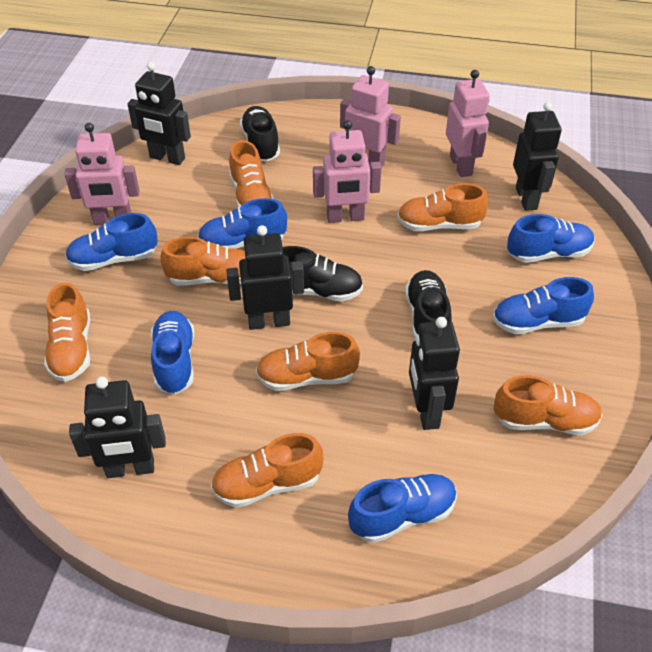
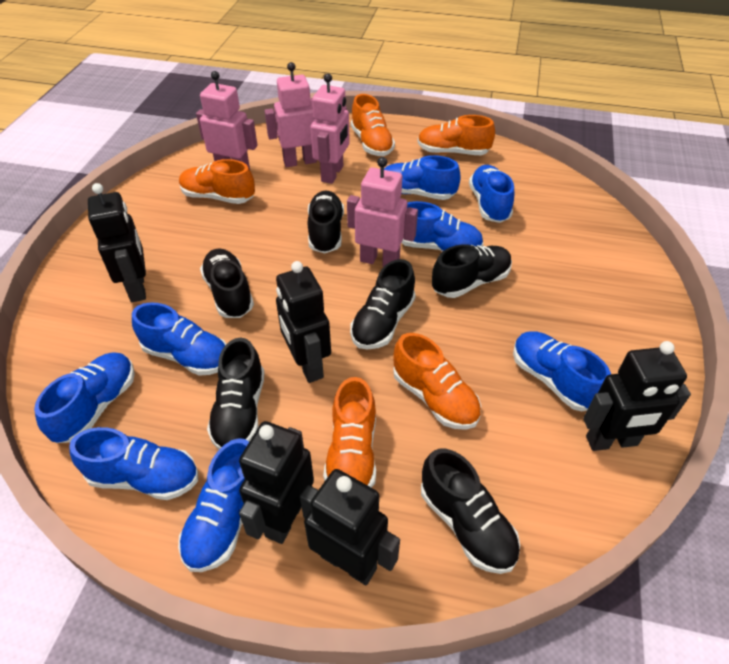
black shoe: [240,106,280,162] [283,246,363,302] [405,270,452,341] = 3 -> [200,248,254,318] [207,338,265,450] [308,190,344,253] [350,259,416,350] [421,449,520,574] [432,244,512,298] = 6
blue shoe: [65,213,158,271] [151,311,194,394] [198,198,287,249] [348,474,457,543] [493,277,594,334] [507,214,594,263] = 6 -> [34,353,135,443] [69,427,198,500] [132,302,226,376] [178,438,249,572] [384,155,461,200] [402,201,484,251] [469,165,514,223] [513,331,611,411] = 8
orange shoe: [44,282,90,382] [160,237,245,286] [211,433,323,508] [229,140,274,207] [256,332,360,391] [397,183,488,231] [494,375,602,435] = 7 -> [179,159,255,204] [323,377,376,488] [351,94,395,156] [393,333,481,430] [417,115,495,155] = 5

